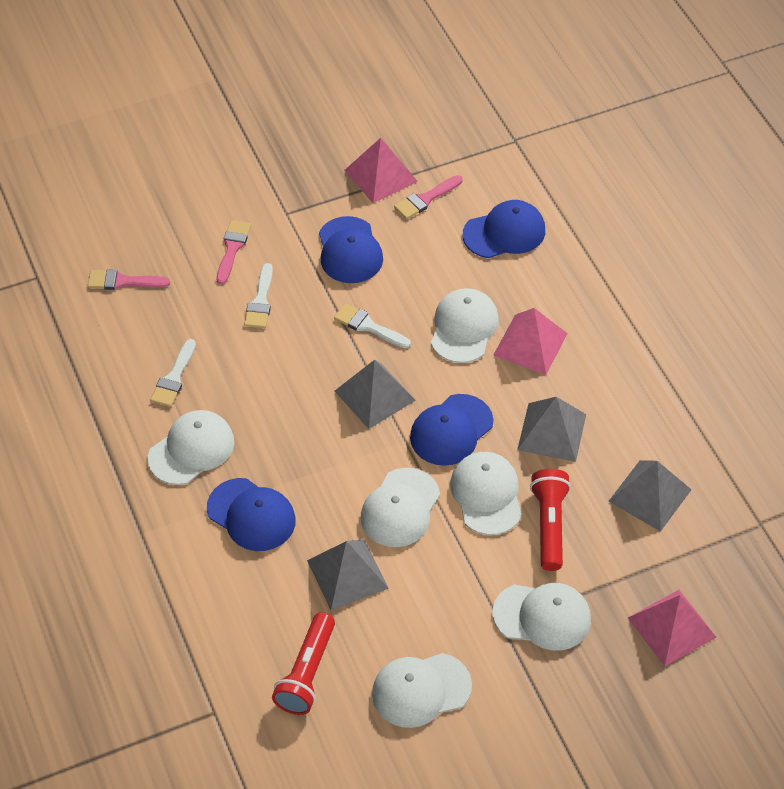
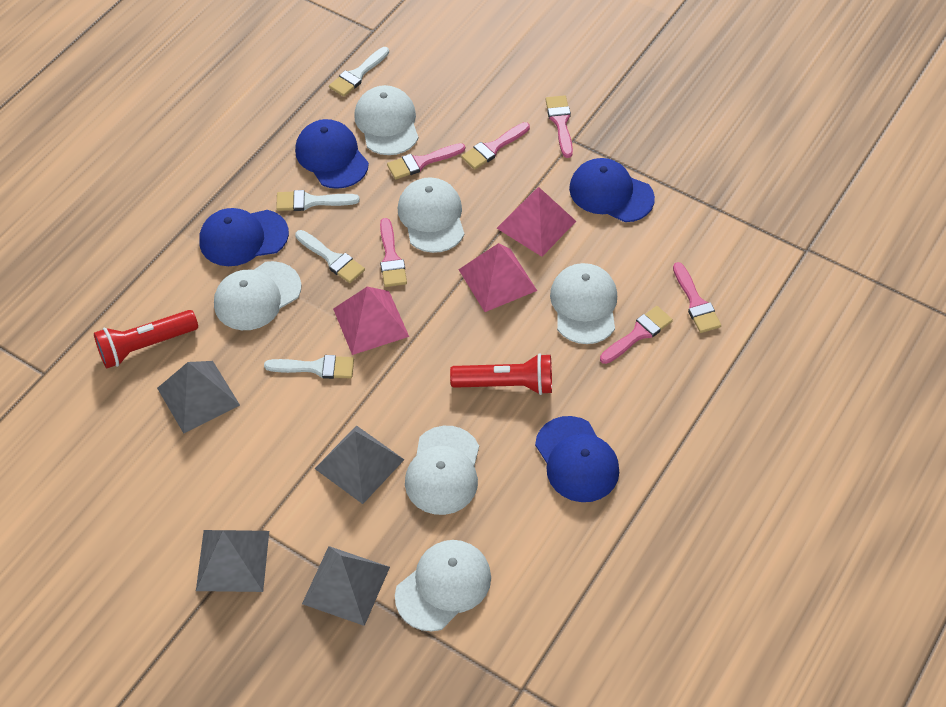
pink brush: [88,269,170,290] [217,220,251,284] [394,175,463,219] = 3 -> [380,218,407,287] [387,143,465,180] [461,122,530,170] [545,95,573,158] [600,306,673,364] [673,262,721,333] = 6
white brush: [150,339,196,407] [244,263,273,328] [334,303,411,348] = 3 -> [264,355,354,379] [276,190,360,211] [295,230,365,283] [329,47,389,97] = 4

